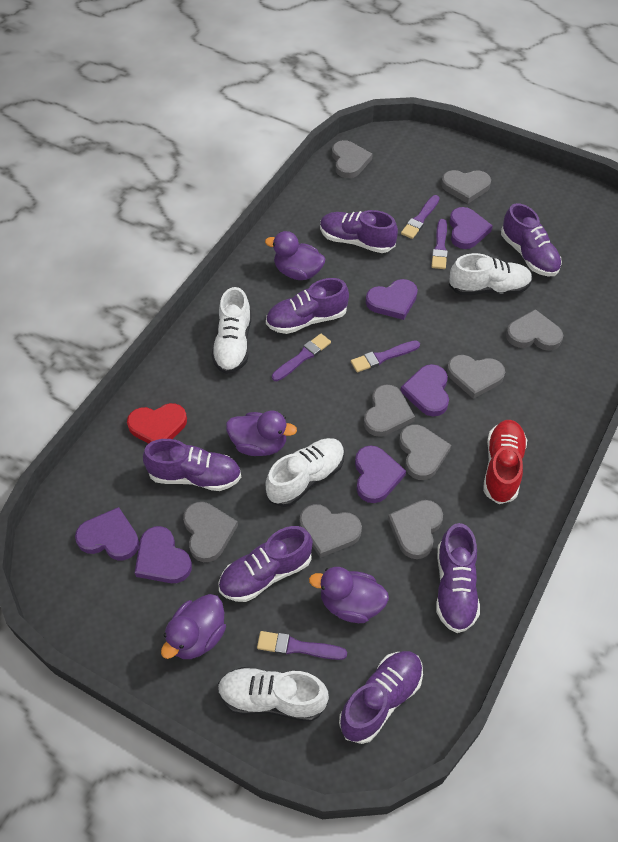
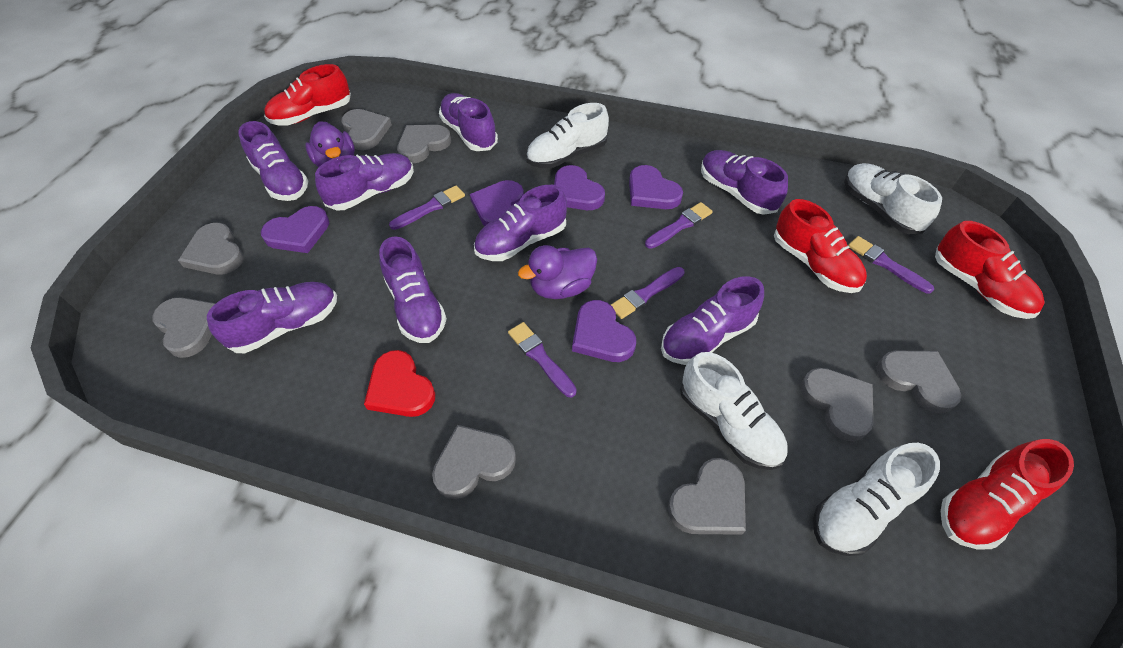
grey heart: [183,502,238,562] [299,504,362,558] [332,140,373,178] [364,384,415,437] [388,500,443,559] [399,424,451,480] [441,170,491,204] [447,355,505,399] [506,309,564,351] = 9 -> [152,297,216,358] [178,223,244,274] [341,109,392,150] [397,125,451,163] [432,425,516,499] [668,458,746,535] [801,368,874,441] [876,351,961,414] = 8
purple duck: [161,594,226,659] [226,410,297,456] [265,231,325,280] [309,567,389,623] = 4 -> [305,121,355,167] [518,245,597,299] = 2
purple heart: [75,507,139,560] [135,526,192,583] [355,445,406,503] [366,279,418,320] [400,364,449,416] [449,207,493,249] = 6 -> [261,206,329,253] [470,180,524,226] [554,165,605,210] [572,300,636,362] [629,165,683,209] = 5
purple shoe: [143,439,241,491] [219,526,313,602] [266,278,349,334] [320,210,398,253] [339,651,423,744] [436,523,480,633] [501,203,562,277] = 7 -> [207,282,337,353] [238,121,308,201] [315,153,414,210] [379,236,447,343] [439,93,498,151] [474,185,567,261] [661,276,764,365] [701,150,788,215] = 8
red shoe: [483,420,527,504] = 1 -> [264,64,351,126] [774,199,867,293] [935,221,1045,319] [940,439,1074,550] = 4

